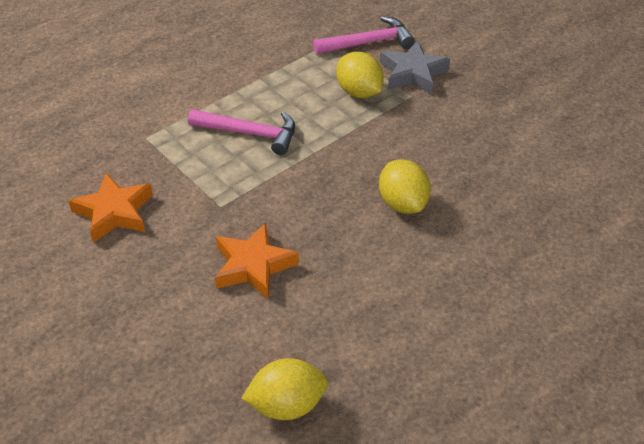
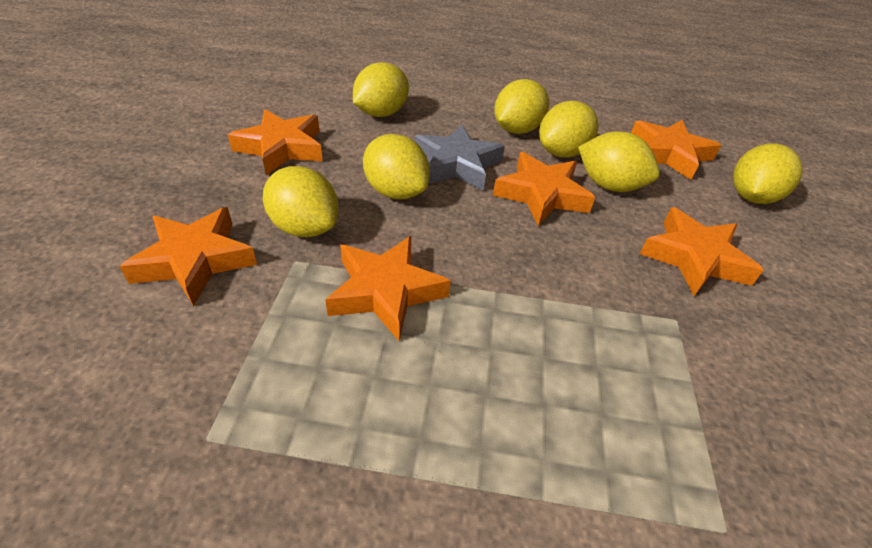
orange star: [68,173,153,243] [215,223,299,299] = 2 -> [119,207,257,306] [228,109,323,175] [325,236,451,341] [493,152,595,226] [631,120,721,180] [640,207,764,296] = 6
pink hammer: [188,109,295,155] [313,16,414,54] = 2 -> none = 0
yellow lemon: [241,358,328,420] [336,52,384,98] [379,159,431,214] = 3 -> [263,166,339,237] [353,62,409,117] [363,134,430,199] [494,79,549,134] [539,101,599,157] [578,132,660,192] [733,143,803,204] = 7

